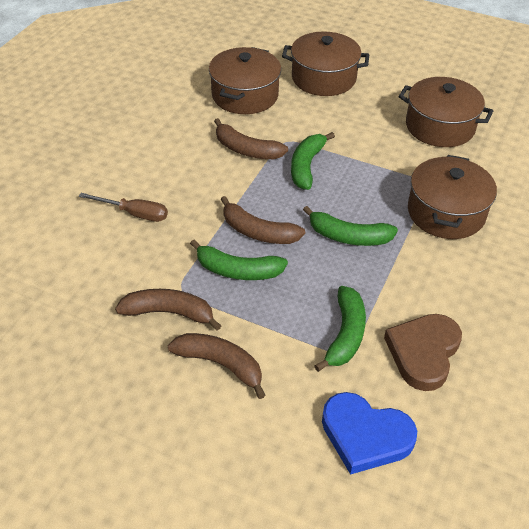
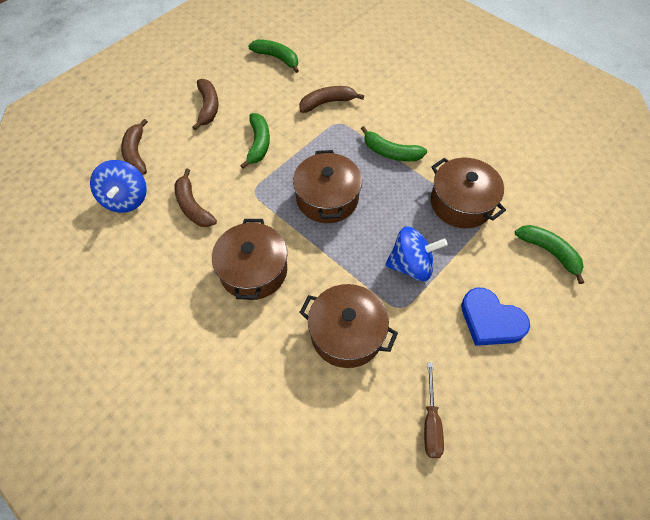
blue spinning top: none = 0 -> [90,160,147,213] [385,226,448,281] = 2
brown heart: [384,314,462,391] = 1 -> none = 0

